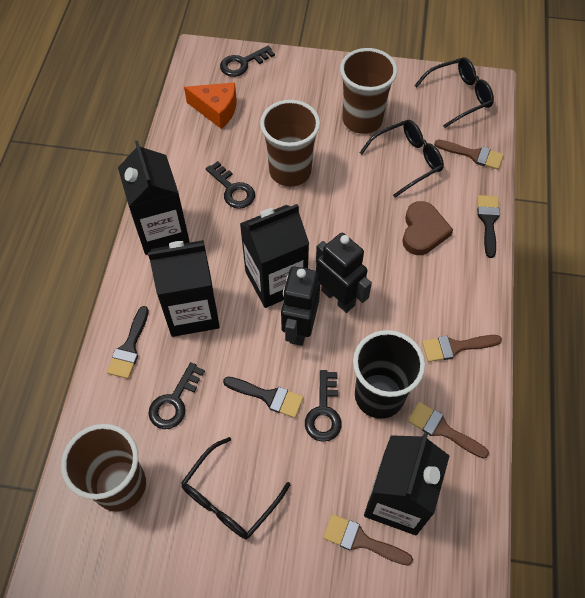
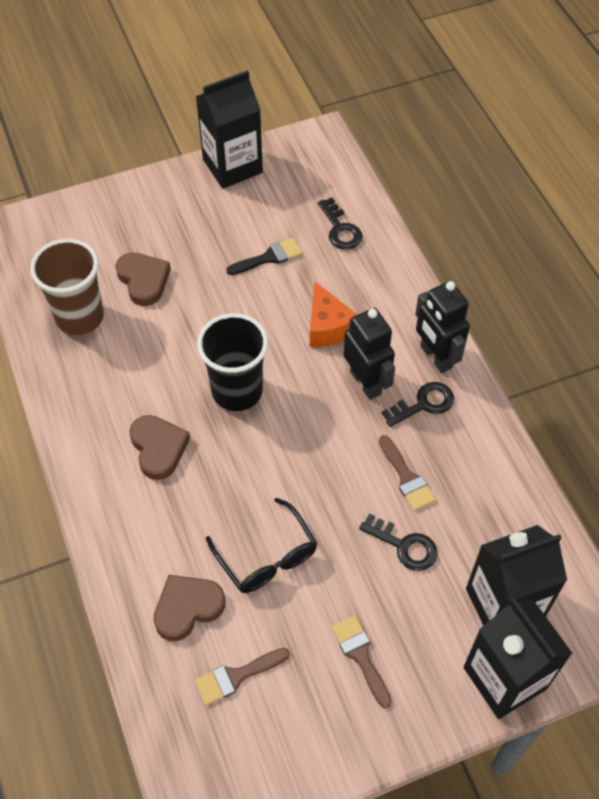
black brush: [107,306,149,379] [223,377,303,418] [477,195,500,258] = 3 -> [226,238,302,275] = 1
black carton: [118,140,190,255] [148,240,220,337] [240,204,309,308] [364,433,449,535] = 4 -> [196,70,263,189] [464,598,573,719] [466,525,567,626] = 3
black glasses: [181,437,290,540] [360,120,444,197] [414,57,494,128] = 3 -> [206,498,317,593] = 1
black key: [148,362,205,429] [206,161,255,209] [220,46,275,77] [305,370,341,442] = 4 -> [318,197,363,250] [359,513,438,571] [382,382,454,427] = 3
brown brush: [323,514,413,566] [408,402,489,459] [422,335,502,362] [434,140,504,170] = 4 -> [195,648,290,705] [331,615,392,708] [379,435,436,511] = 3
brown cup: [61,424,146,512] [260,100,320,187] [340,48,397,134] = 3 -> [30,239,104,335] = 1
brown heart: [402,201,453,255] = 1 -> [115,252,171,306] [130,415,190,480] [153,575,226,641] = 3

